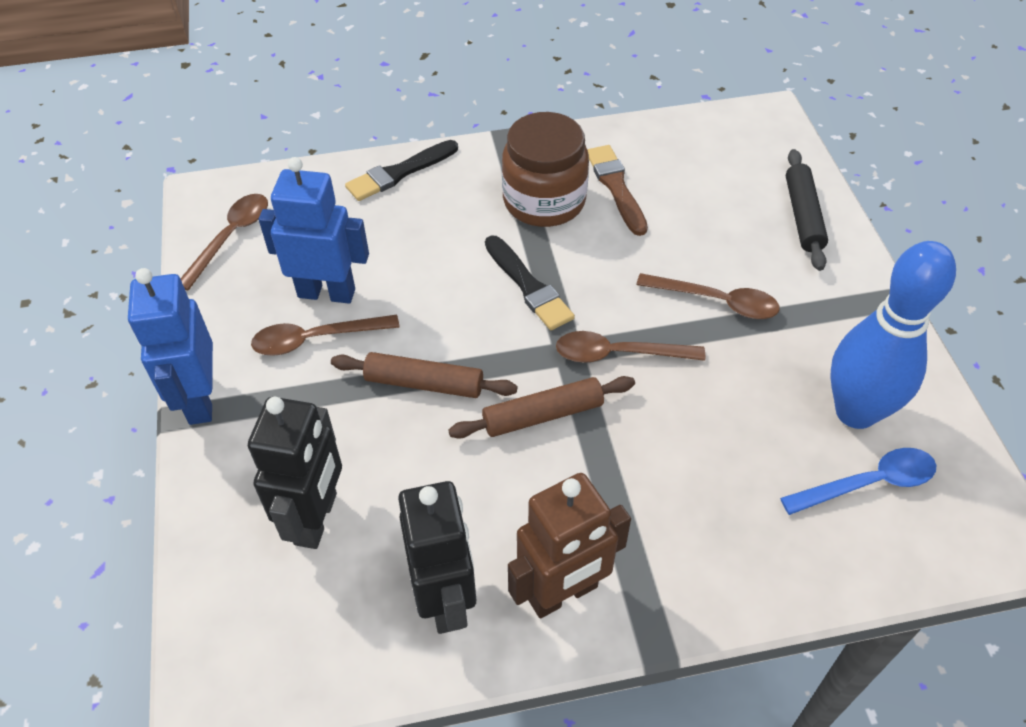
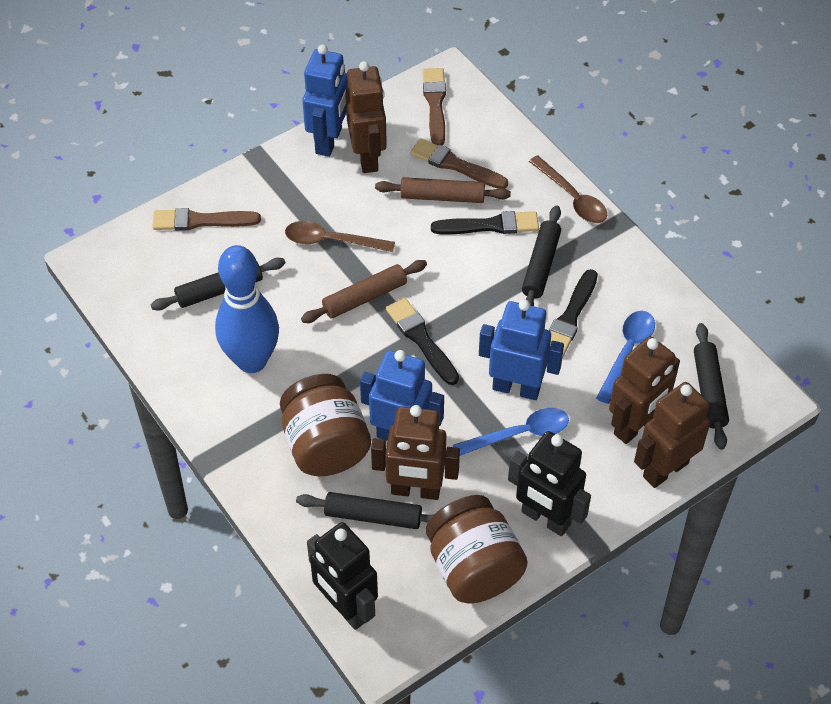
black brush: [345,140,458,201] [485,235,575,330] = 2 -> [386,298,459,385] [431,211,539,234] [549,269,598,356] = 3
black rolling pin: [786,149,828,271] = 1 -> [151,258,285,311] [296,492,434,529] [522,205,561,306] [694,323,729,450] = 4
blue robot: [128,268,213,425] [259,157,369,303] = 2 -> [302,44,347,157] [360,350,444,441] [479,300,564,400] = 3
blue spoon: [780,448,936,515] = 1 -> [453,408,569,456] [596,311,655,404] = 2
brown brush: [587,145,648,236] = 1 -> [152,208,261,231] [410,138,508,189] [423,68,446,145] = 3
brown jar: [502,112,589,227] = 1 -> [280,374,371,476] [426,495,528,604] = 2
brown robot: [508,473,631,618] = 1 -> [345,61,387,173] [371,405,460,500] [609,336,680,444] [634,382,710,488] = 4
brown spoon: [180,194,268,290] [251,315,400,356] [556,331,705,363] [636,273,780,319] = 4 -> [285,221,395,252] [529,155,607,223] = 2

